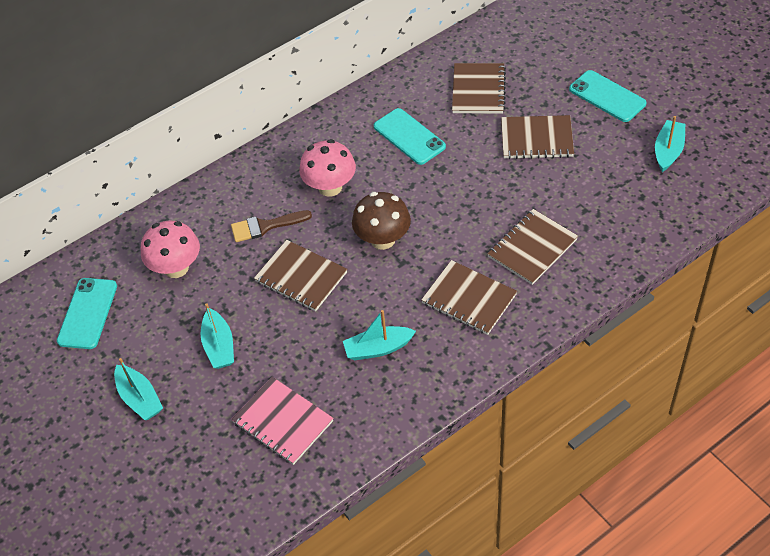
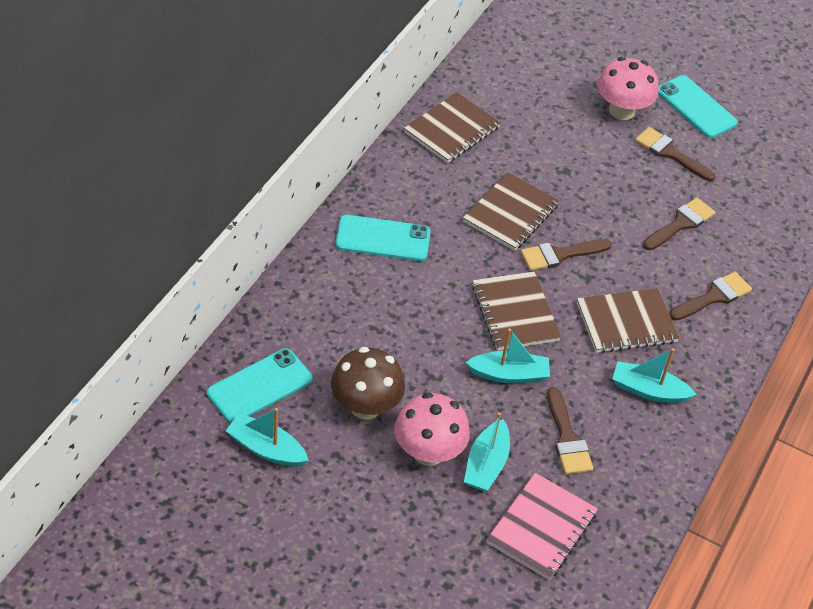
brown brush: [231,210,312,242] = 1 -> [520,239,612,271] [547,387,594,474] [635,127,716,181] [643,198,715,250] [669,272,752,321] = 5
brown notebook: [254,240,347,311] [421,260,517,335] [452,63,506,114] [487,209,578,285] [501,115,574,159] = 5 -> [404,92,501,163] [463,172,559,251] [472,271,561,351] [577,288,680,353] = 4

